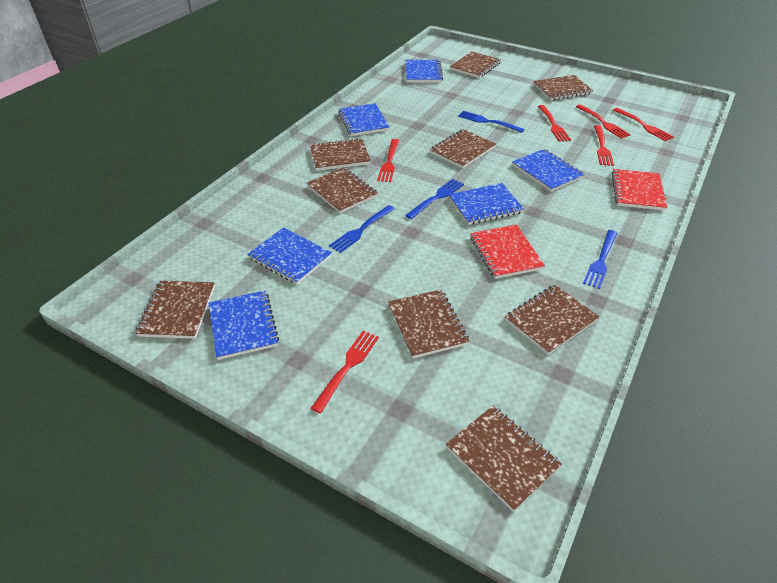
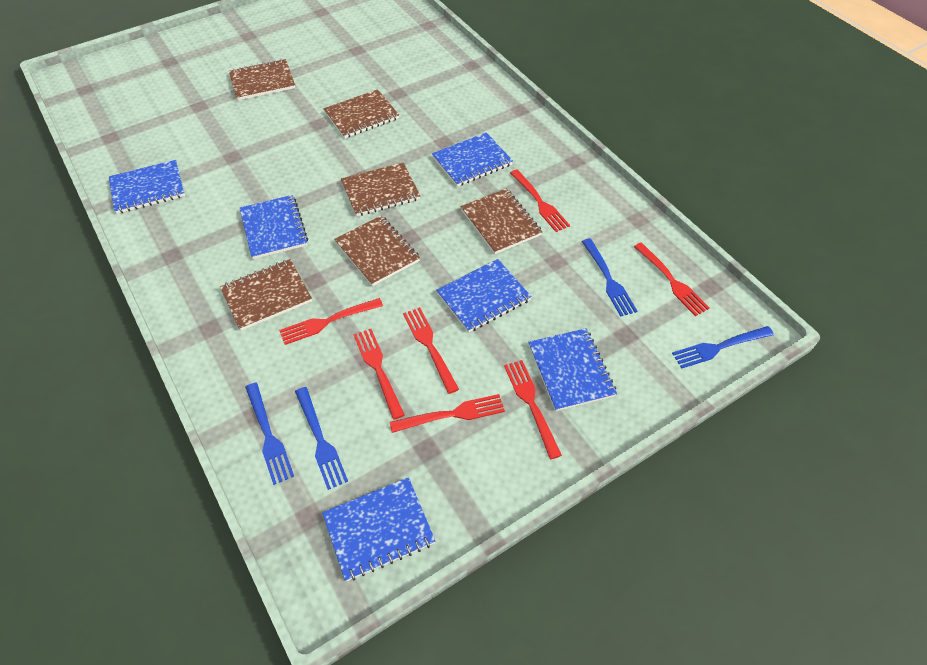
brown notebook: [136,280,215,339] [307,167,378,214] [310,138,371,171] [388,290,469,359] [430,129,496,168] [446,405,562,512] [450,51,501,78] [505,285,599,355] [534,75,593,100] = 9 -> [220,259,312,331] [229,59,295,100] [324,89,399,138] [334,215,420,286] [341,162,420,216] [461,188,542,254] = 6
red fork: [311,331,379,413] [377,139,399,182] [538,105,571,142] [576,104,631,139] [594,125,614,166] [613,108,674,141] = 6 -> [279,298,383,345] [353,329,405,420] [390,394,505,433] [403,307,459,394] [504,360,562,459] [510,170,570,232] [634,242,710,316] = 7
red notebook: [470,225,545,279] [611,169,668,211] = 2 -> none = 0

